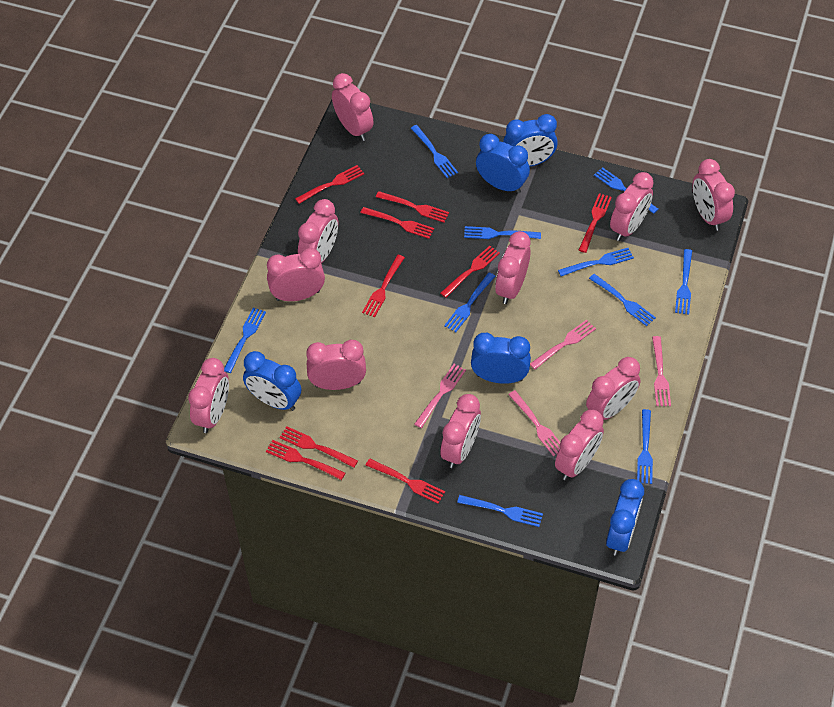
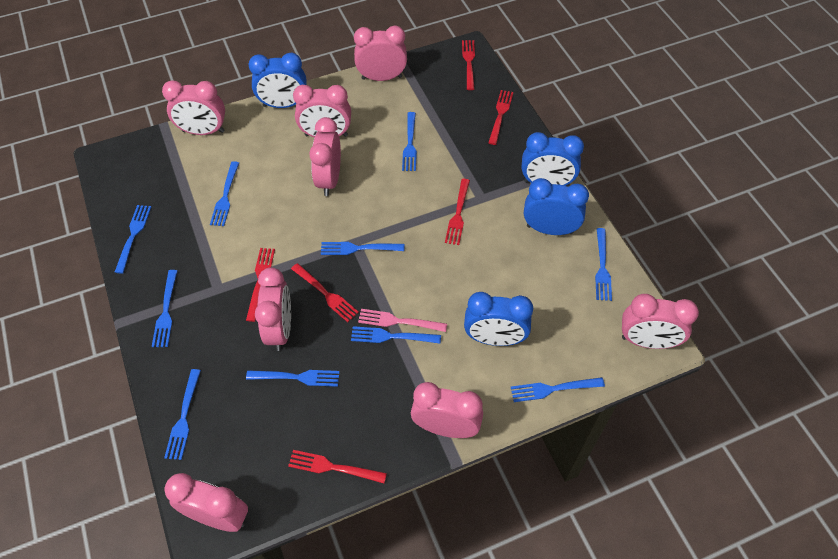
blue clock: [243,351,301,411] [471,333,531,384] [476,134,530,194] [503,114,558,167] [606,479,644,556] = 5 -> [248,53,307,108] [464,292,533,346] [522,132,584,187] [524,178,589,235] = 4
pink clock: [188,358,229,433] [267,248,325,301] [298,199,338,263] [306,340,366,390] [332,73,373,141] [440,394,481,468] [495,231,531,304] [555,410,604,480] [586,357,641,420] [610,172,654,241] [693,159,735,231] = 11 -> [162,80,225,135] [164,473,248,532] [255,267,291,351] [293,85,351,138] [309,117,341,196] [354,26,407,81] [411,382,483,438] [622,294,699,349] = 8
pink fork: [415,364,466,428] [508,390,560,456] [530,320,596,370] [652,336,671,406] = 4 -> [358,309,447,332] = 1
red fork: [266,440,345,480] [279,426,358,468] [295,165,364,204] [360,207,434,239] [362,255,405,317] [366,459,445,504] [376,191,449,223] [440,246,500,298] [579,193,612,253] = 9 -> [246,248,275,322] [288,450,387,483] [291,263,359,322] [445,179,470,245] [462,40,475,90] [488,90,513,145] = 6

